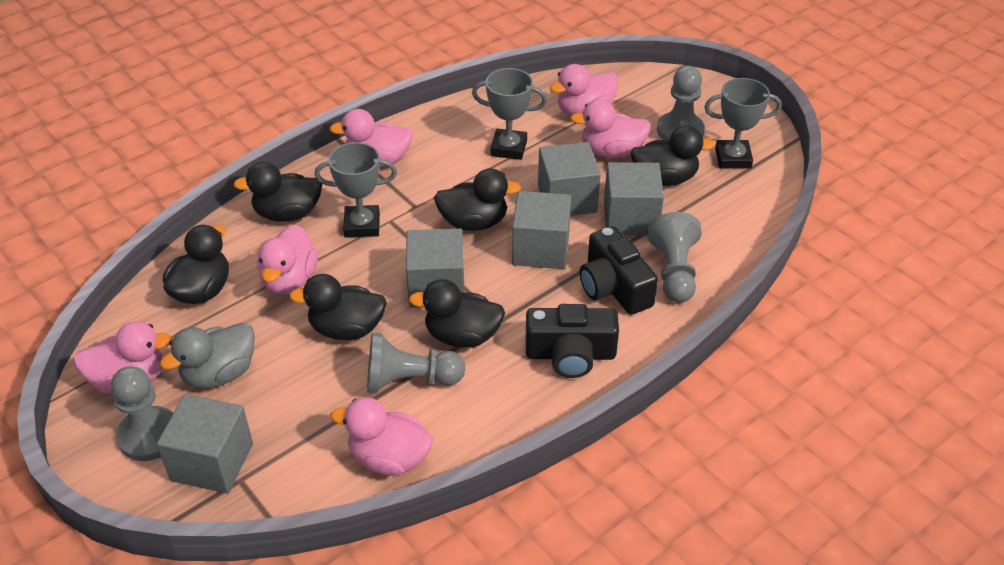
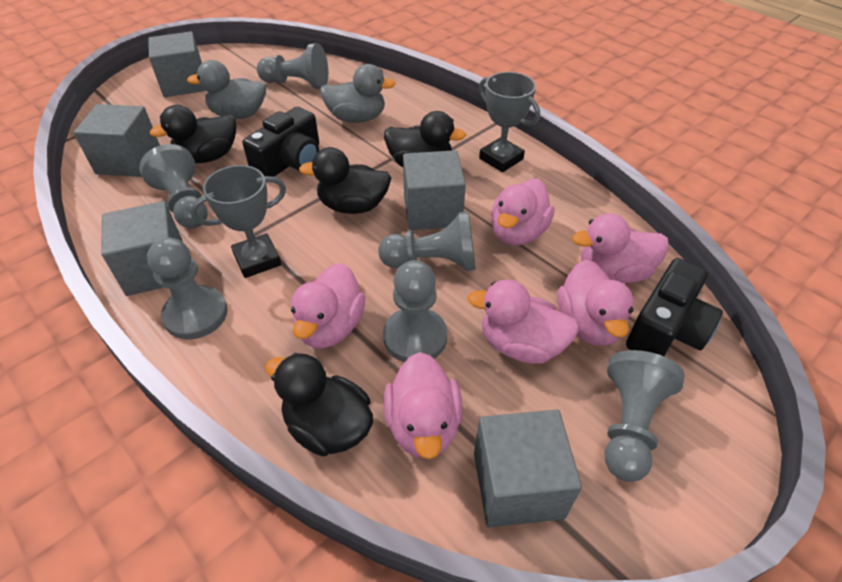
black duck: [163,225,229,304] [233,162,322,222] [289,274,387,340] [409,279,505,348] [434,168,521,231] [631,125,715,186] = 6 -> [150,105,236,163] [265,353,373,456] [299,147,391,214] [384,111,466,167] = 4
grey duck: [160,323,255,388] = 1 -> [187,60,266,119] [320,64,396,123] = 2
grey pawn: [111,366,173,461] [367,333,465,393] [647,212,702,303] [657,66,705,141] = 4 -> [139,144,208,228] [147,237,228,340] [257,43,328,89] [378,211,476,271] [383,260,447,362] [604,350,685,482] = 6
grey trophy: [315,142,397,238] [472,68,547,160] [705,78,782,169] = 3 -> [190,165,286,278] [479,72,540,172] = 2

